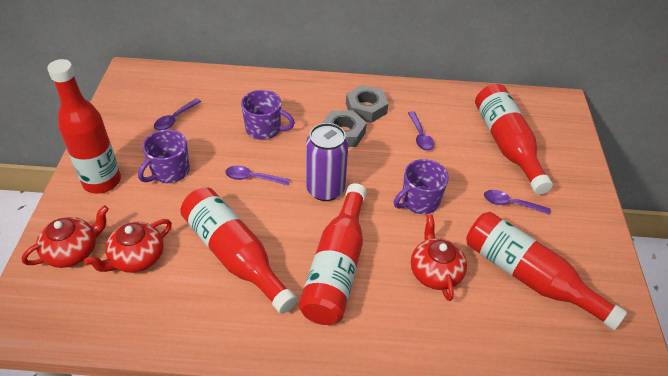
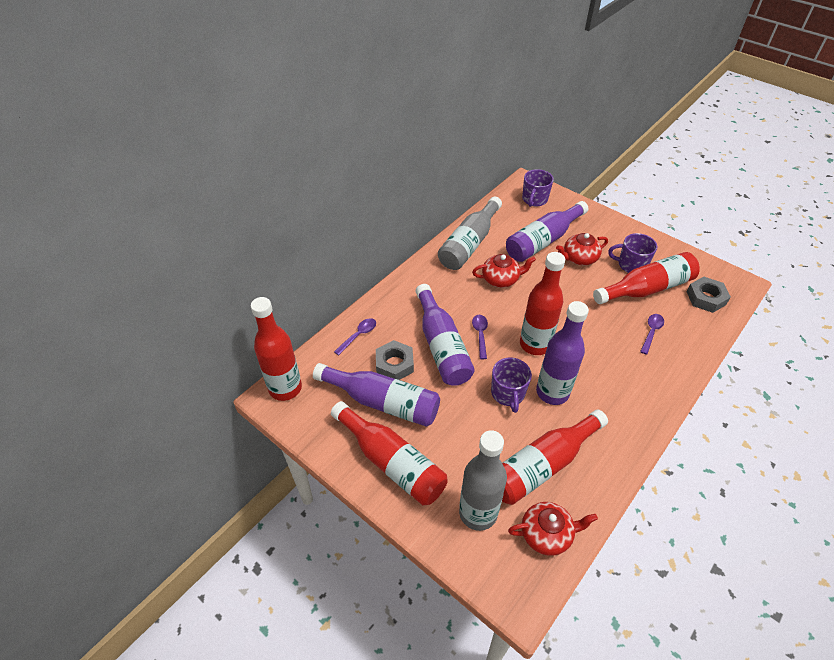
grey bottle: none = 0 -> [438,196,502,270] [459,430,507,531] = 2
purple bottle: none = 0 -> [313,363,440,427] [416,284,475,386] [506,201,589,262] [536,301,589,405] = 4
purple can: [306,123,348,201] = 1 -> none = 0
purple spoon: [154,98,201,131] [225,165,290,185] [408,111,434,151] [484,190,550,215] = 4 -> [334,318,376,355] [472,315,488,359] [640,314,664,355] = 3

